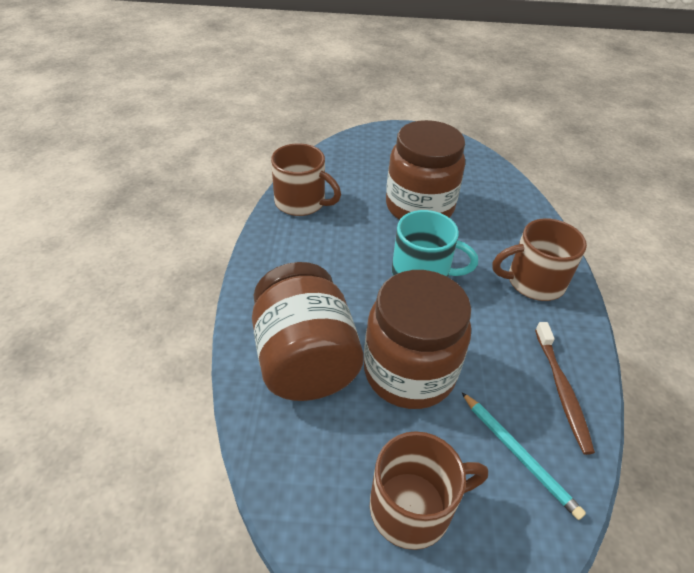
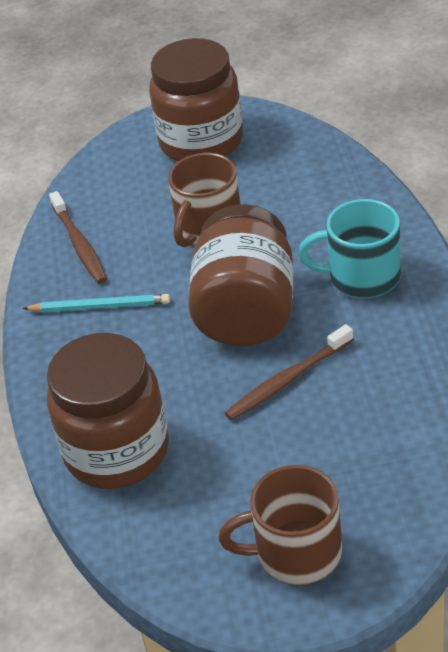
brown mug: [271,143,341,216] [370,431,488,550] [492,218,587,301] = 3 -> [168,153,241,247] [218,465,342,585] = 2
brown toothbrush: [535,322,595,455] = 1 -> [49,191,107,284] [225,324,354,421] = 2

